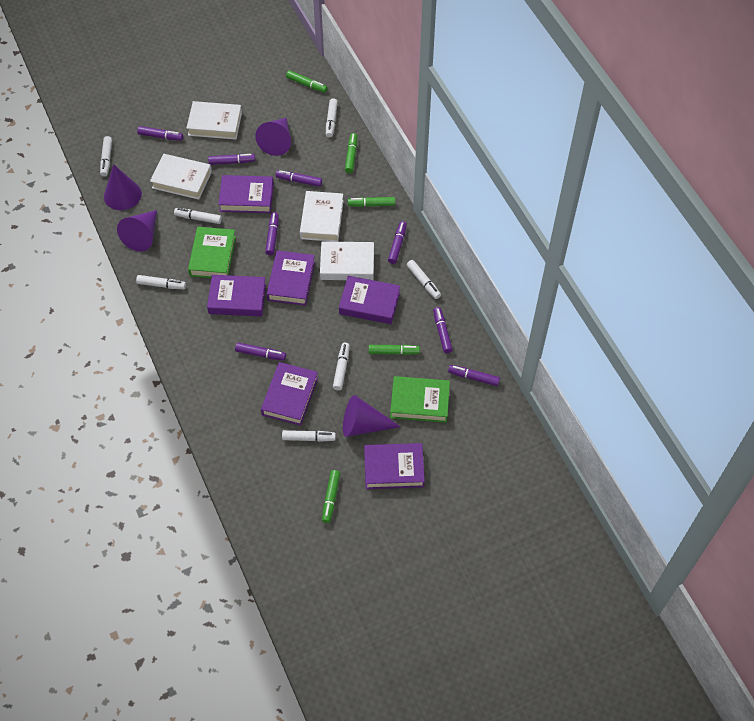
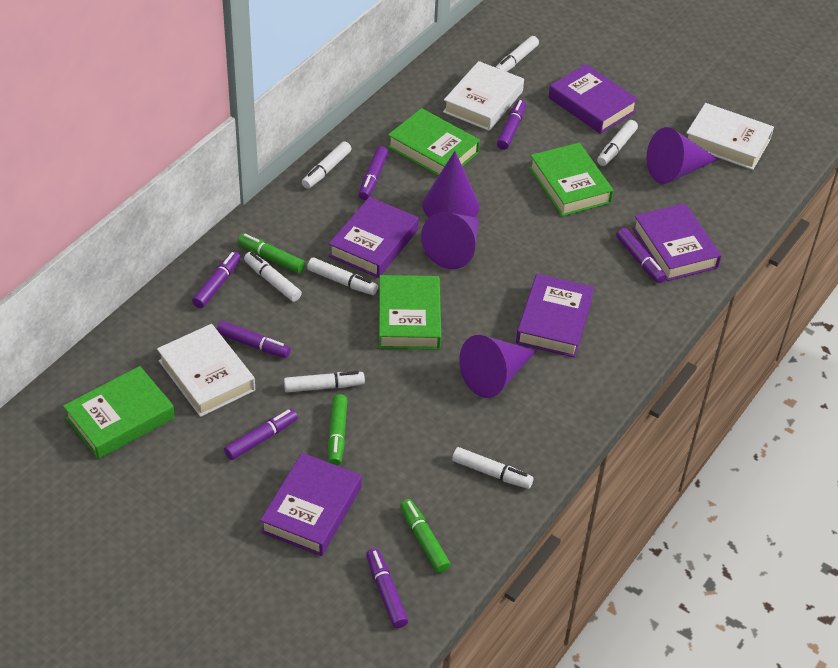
green book: [188,227,236,278] [390,376,450,423] = 2 -> [63,366,175,459] [379,275,441,350] [388,108,480,176] [529,143,614,216] = 4
green marker: [286,70,328,93] [322,470,340,523] [345,133,357,173] [348,197,395,207] [369,345,420,355] = 5 -> [238,234,305,273] [328,394,347,466] [400,499,451,573] = 3
purple book: [207,275,266,317] [218,175,274,213] [261,362,318,426] [267,250,315,306] [339,276,400,324] [364,443,425,489] = 6 -> [260,453,362,556] [329,197,419,278] [516,274,594,358] [548,64,638,134] [632,203,721,281] = 5
purple marker: [137,126,183,141] [208,154,255,165] [235,343,286,361] [265,212,279,255] [276,170,322,187] [388,221,407,264] [433,307,453,353] [448,365,500,386] = 8 -> [192,251,241,308] [217,321,291,358] [224,408,298,460] [359,146,388,200] [366,548,408,628] [497,100,526,150] [616,228,666,283] = 7
white book: [150,154,212,200] [186,101,242,140] [300,191,344,242] [320,241,374,280] = 4 -> [157,324,255,417] [443,61,524,131] [686,103,774,170] = 3

